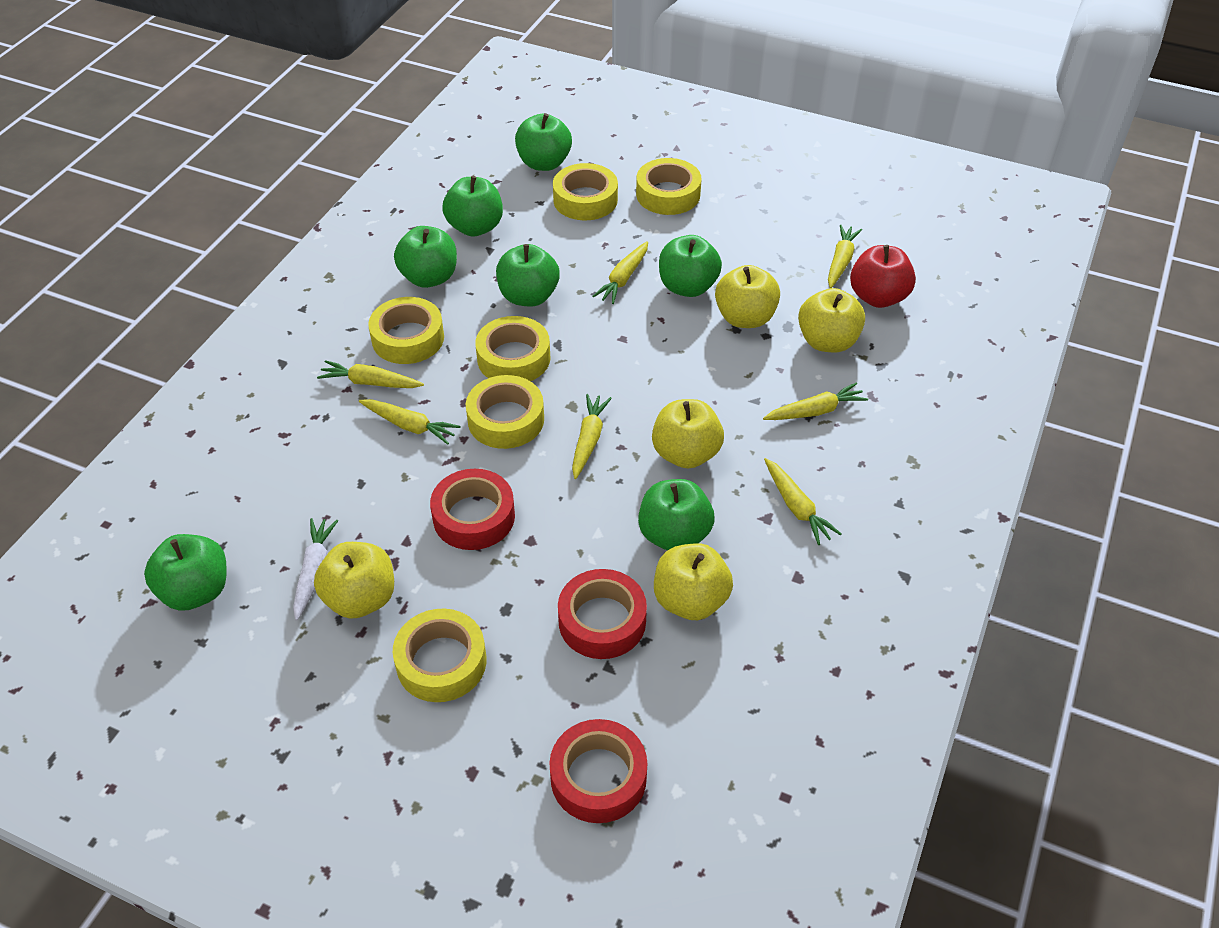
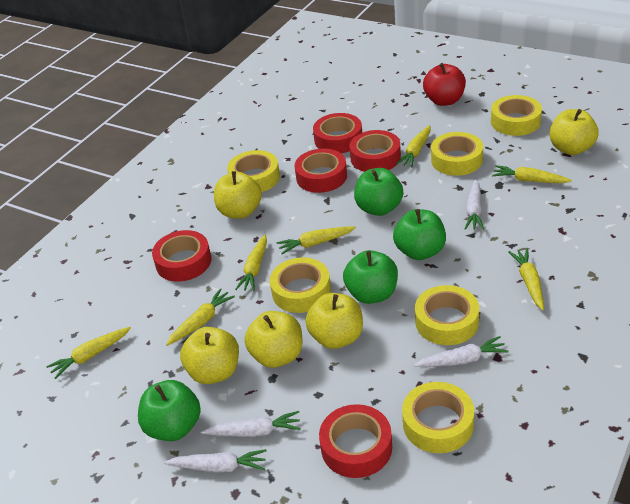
green apple: [144,534,226,611] [394,226,457,288] [442,176,503,237] [496,244,560,307] [515,113,572,171] [638,479,714,551] [659,235,722,297] = 7 -> [138,380,201,441] [343,250,398,304] [354,168,403,216] [393,209,446,260] = 4
red tape: [430,469,515,550] [549,719,647,823] [558,569,647,659] = 3 -> [152,230,211,282] [295,149,347,193] [313,113,362,153] [319,404,392,478] [349,130,401,172] = 5
white carrot: [293,518,338,621] = 1 -> [164,449,266,473] [201,411,301,437] [413,336,509,367] [465,179,484,230] = 4

